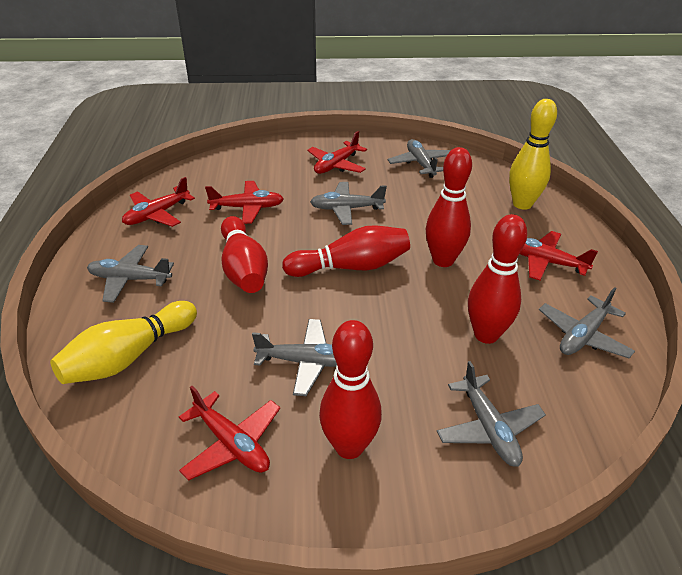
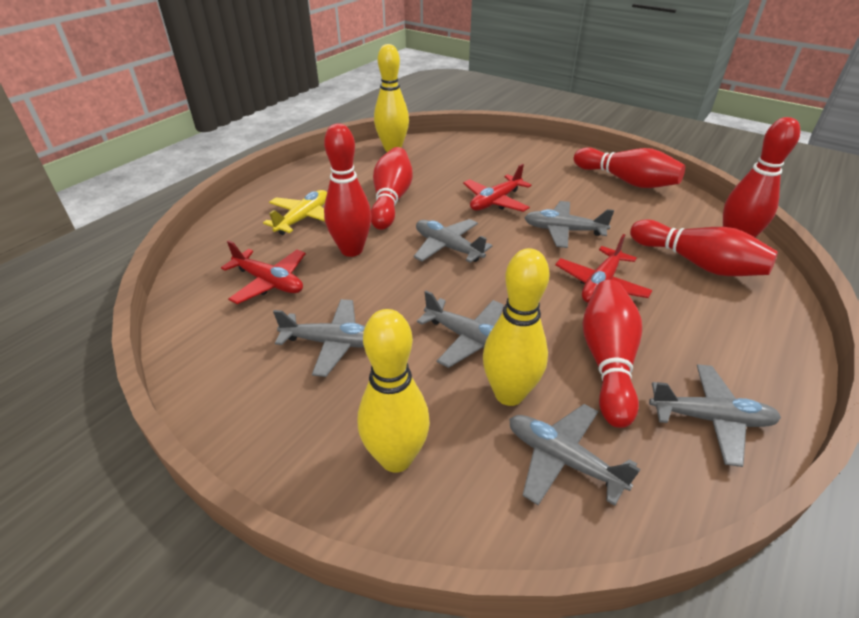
red bowling pin: [221,216,268,293] [282,225,410,277] [319,320,382,459] [426,147,472,267] [468,214,527,344] = 5 -> [324,123,372,257] [371,147,413,230] [574,147,685,188] [583,280,642,428] [630,219,778,276] [723,117,800,237] = 6
red plane: [122,177,195,227] [179,386,280,481] [205,181,284,224] [307,131,367,174] [520,231,598,280] = 5 -> [221,240,306,304] [463,164,531,212] [555,234,652,303] = 3
yellow bowling pin: [50,301,197,384] [509,99,557,210] = 2 -> [358,309,430,473] [374,44,409,152] [483,248,550,406] = 3
yellow plane: none = 0 -> [263,190,327,235] = 1

